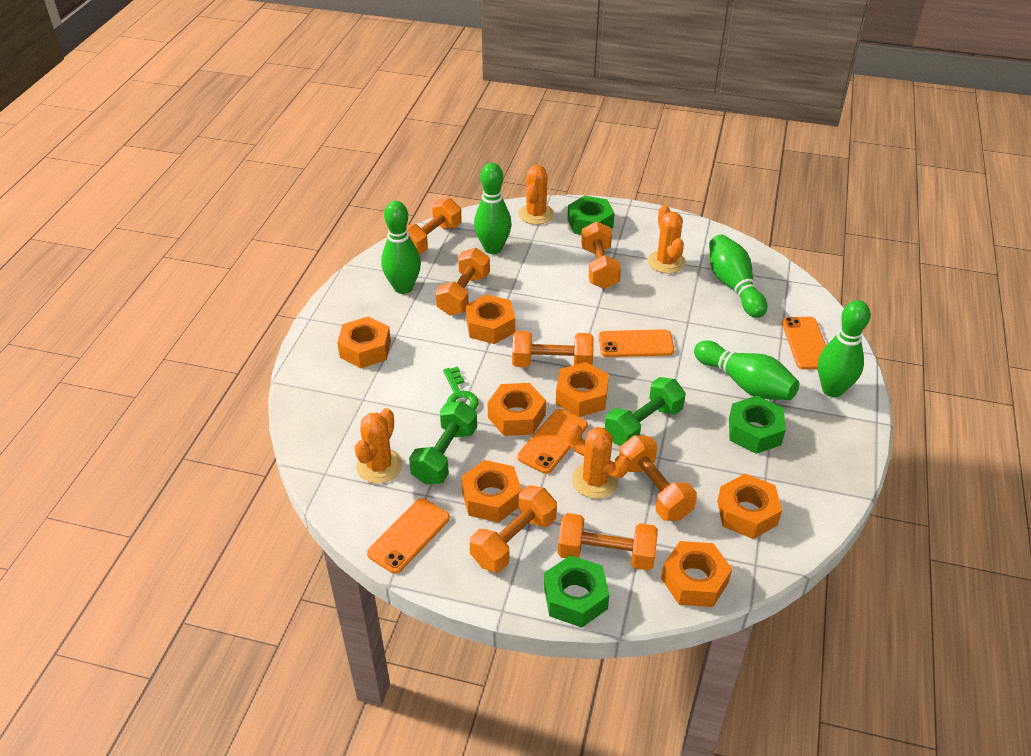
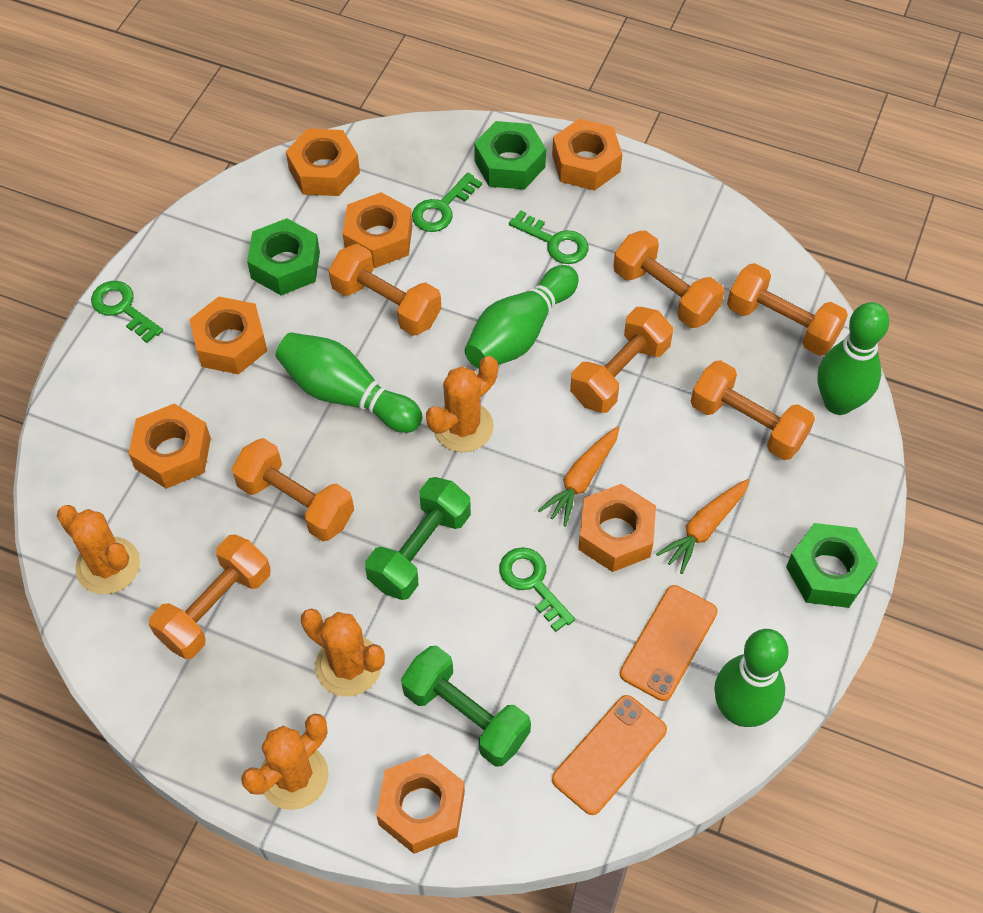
green bowling pin: [381,201,421,294] [474,163,512,254] [694,340,799,400] [709,235,767,318] [818,300,870,397] = 5 -> [275,332,423,433] [465,265,578,369] [714,629,789,727] [818,302,889,415] = 4
green key: [443,367,479,410] = 1 -> [91,281,163,343] [412,173,482,232] [499,547,575,632] [509,210,589,264] = 4
orange carrot: none = 0 -> [538,426,619,527] [656,479,750,574] = 2
orange phone: [367,498,450,574] [517,409,588,474] [599,329,675,357] [782,317,826,369] = 4 -> [552,695,667,815] [620,585,718,701] = 2

